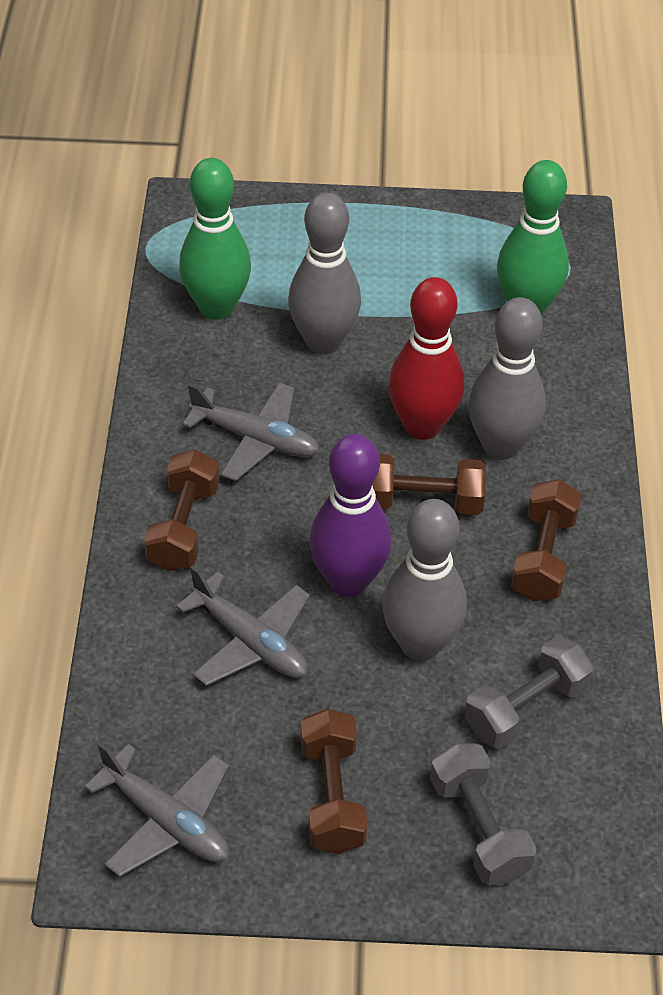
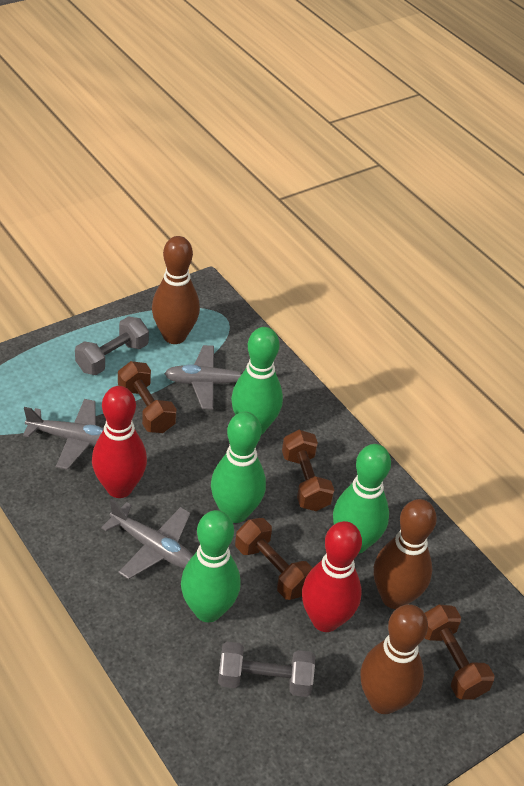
brown bowling pin: none = 0 -> [152,236,200,344] [361,604,428,714] [374,499,437,609] = 3
green bowling pin: [179,158,251,320] [497,160,569,315] = 2 -> [181,510,241,622] [211,412,266,523] [231,327,283,435] [333,444,391,554] = 4
grey bowling pin: [288,192,361,354] [382,499,467,661] [469,297,546,460] = 3 -> none = 0
purple bowling pin: [309,434,391,597] = 1 -> none = 0
red bowling pin: [388,277,464,440] = 1 -> [92,386,147,498] [302,521,362,632] = 2

